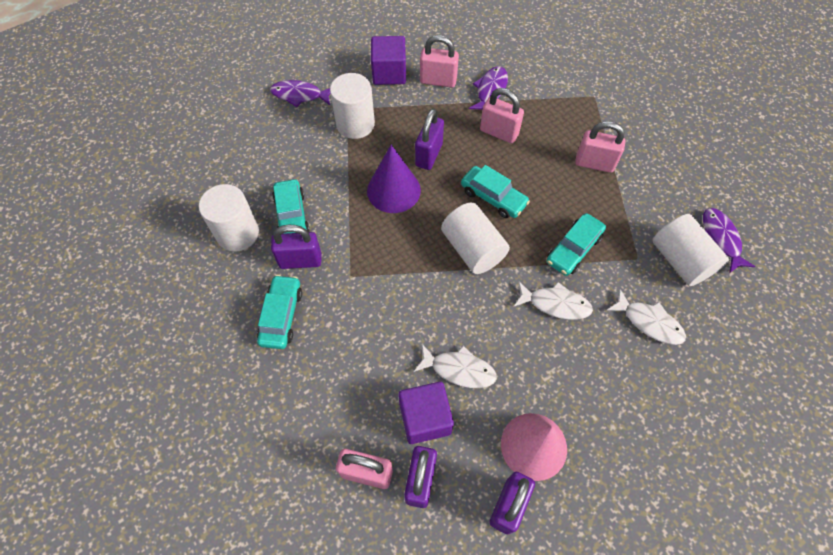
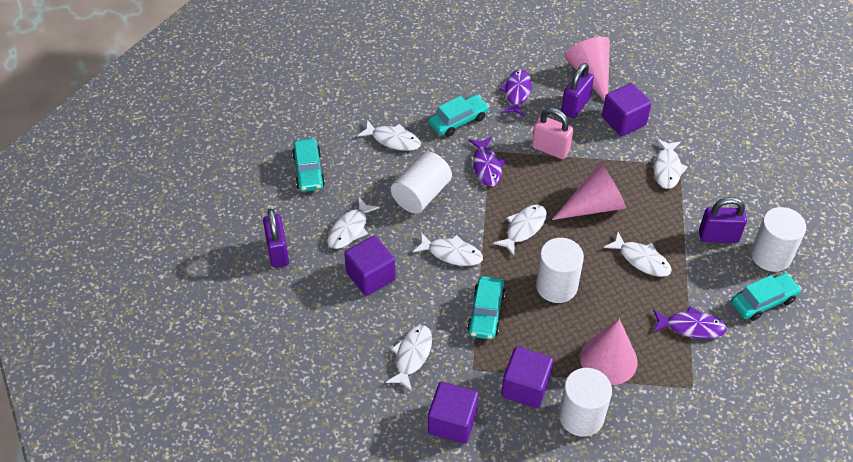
pink cone: [501,413,567,481] = 1 -> [552,163,626,220] [565,37,610,101] [580,319,638,385] = 3
pink padlock: [336,449,393,489] [420,35,459,88] [480,88,524,143] [575,121,625,173] = 4 -> [532,108,573,159] = 1
purple cone: [367,145,421,213] = 1 -> none = 0
purple cube: [371,36,406,85] [398,382,454,444] = 2 -> [344,235,396,296] [428,382,479,444] [502,346,553,408] [602,83,652,136] = 4
purple padlock: [271,225,321,269] [404,446,437,508] [415,109,444,170] [490,472,535,534] = 4 -> [263,209,289,268] [561,63,594,118] [699,197,747,243] = 3
white fish: [414,344,497,388] [514,281,593,320] [607,289,686,345] = 3 -> [327,197,380,249] [357,120,421,151] [386,325,432,391] [413,232,483,266] [493,205,547,256] [604,232,672,277] [654,139,688,189] = 7

